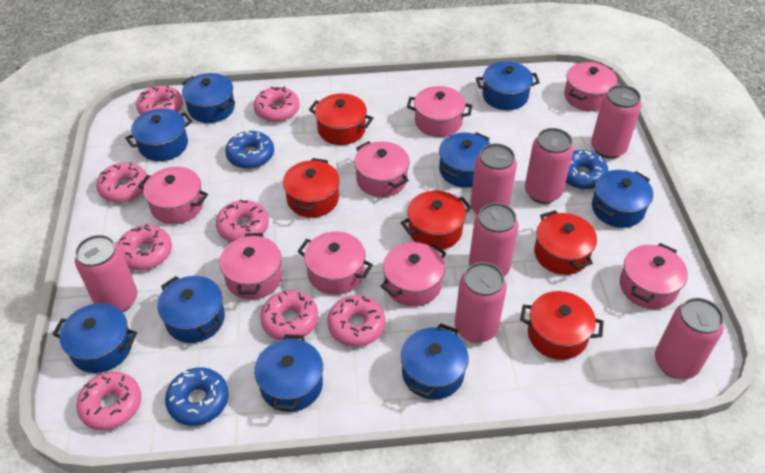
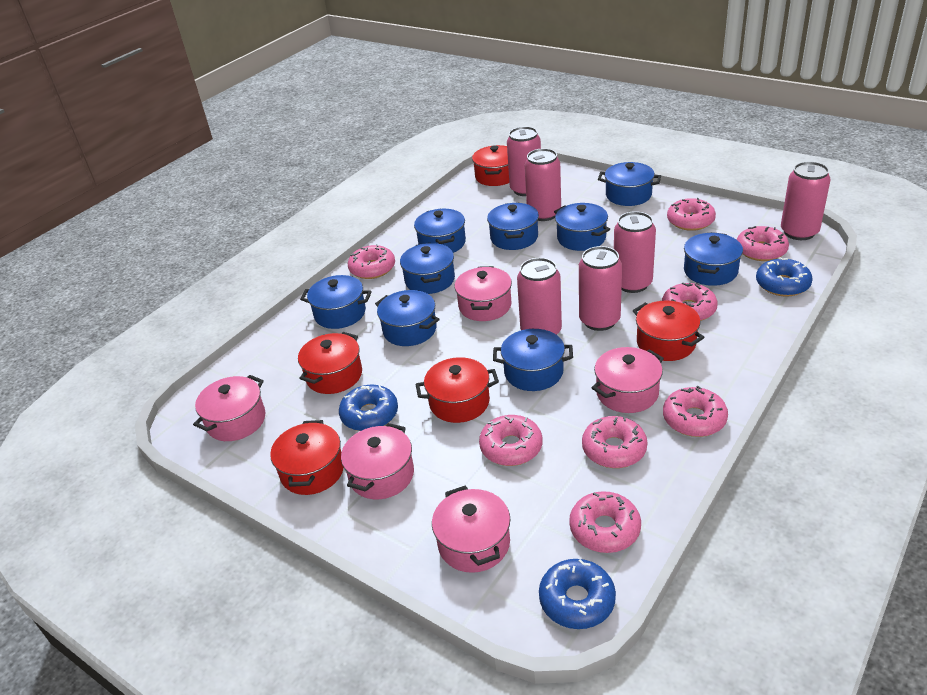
pink can: [75,235,137,312] [455,262,507,343] [469,203,519,277] [470,143,517,214] [525,128,574,204] [591,85,641,159] [655,298,724,379] = 7 -> [507,126,541,196] [517,258,562,335] [525,148,561,221] [579,246,622,331] [614,211,656,293] [781,162,831,240] = 6
pink pot: [138,167,208,224] [220,233,282,300] [298,231,373,295] [354,141,410,197] [380,242,446,307] [407,86,472,137] [564,62,617,111] [620,243,688,309] = 8 -> [193,375,265,441] [341,423,414,499] [432,486,510,573] [455,266,512,321] [592,347,664,413] = 5

